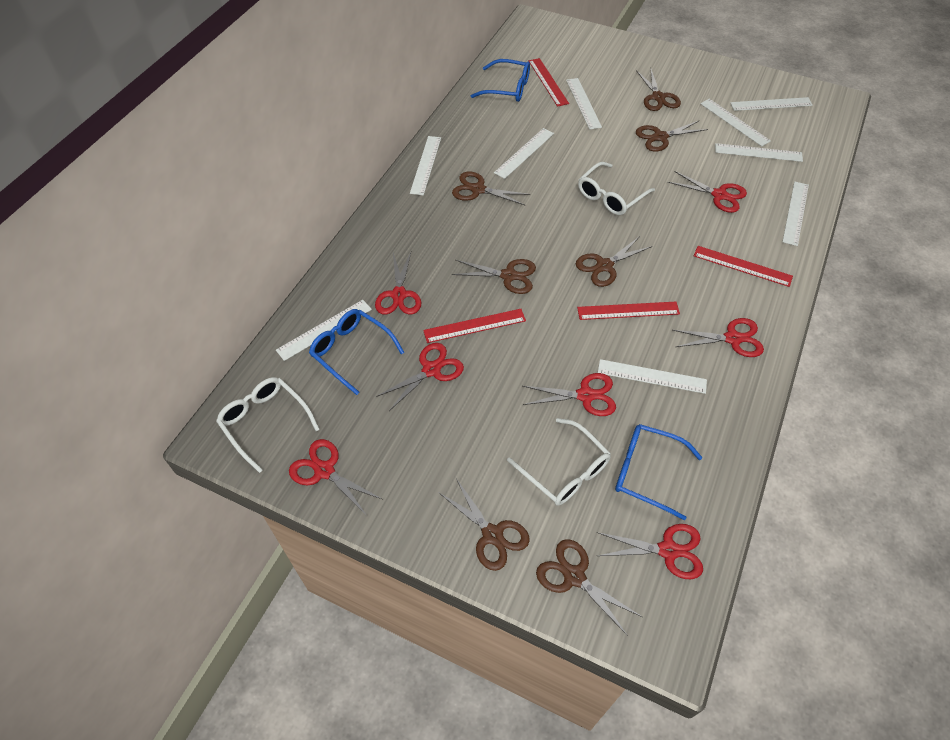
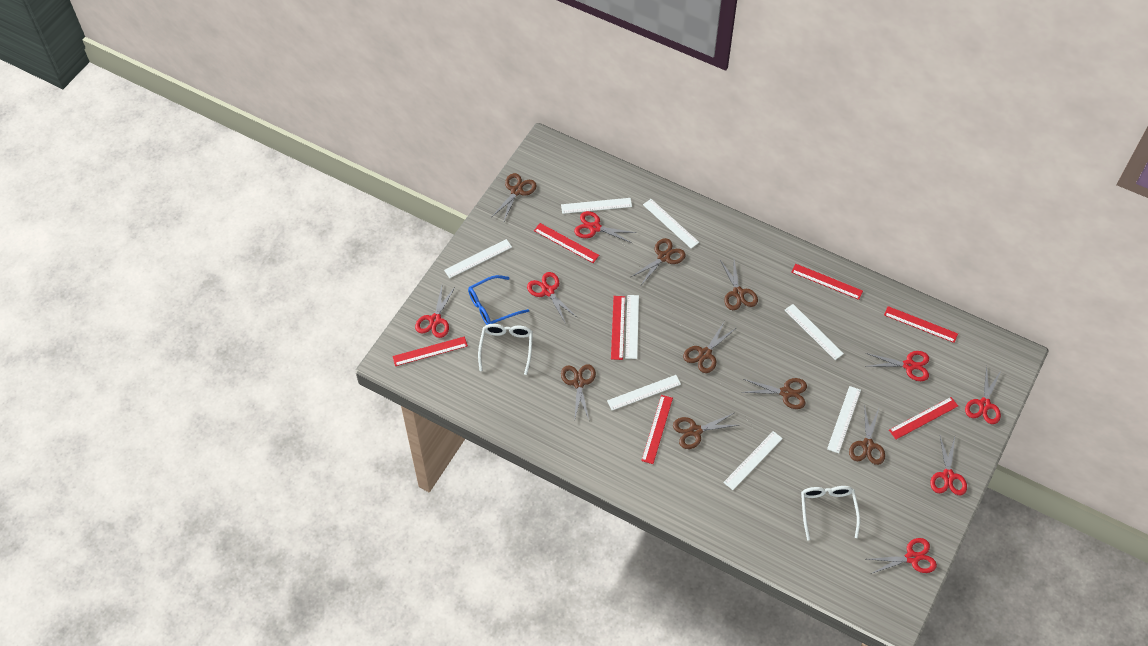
blue glasses: [309,309,405,395] [471,59,530,102] [615,424,703,520] = 3 -> [468,275,529,325] = 1
brown scissors: [438,479,530,571] [452,172,530,205] [452,259,536,294] [536,539,642,636] [576,236,653,287] [636,69,681,111] [636,121,708,151] = 7 -> [492,173,537,223] [561,364,596,422] [631,238,686,285] [673,413,738,449] [683,322,736,373] [720,260,758,310] [742,378,807,409] [849,405,885,465] = 8
red ruler: [423,309,526,343] [529,58,569,107] [577,302,680,320] [694,246,793,287] = 4 -> [392,336,468,366] [534,223,599,263] [611,296,625,360] [641,395,673,464] [791,264,863,300] [884,306,958,343] [889,397,958,439] = 7
white glasses: [216,377,320,473] [507,418,611,506] [578,162,655,215] = 3 -> [478,324,533,375] [801,486,860,541] = 2
white ruler: [276,300,372,361] [410,136,441,195] [494,128,554,179] [566,78,602,130] [598,359,707,394] [700,99,771,146] [715,143,803,162] [730,97,813,111] [782,181,809,246] = 9 -> [444,239,512,278] [561,198,632,214] [607,375,681,410] [625,295,639,359] [643,199,699,249] [723,431,783,490] [785,304,844,360] [827,386,861,454] = 8

